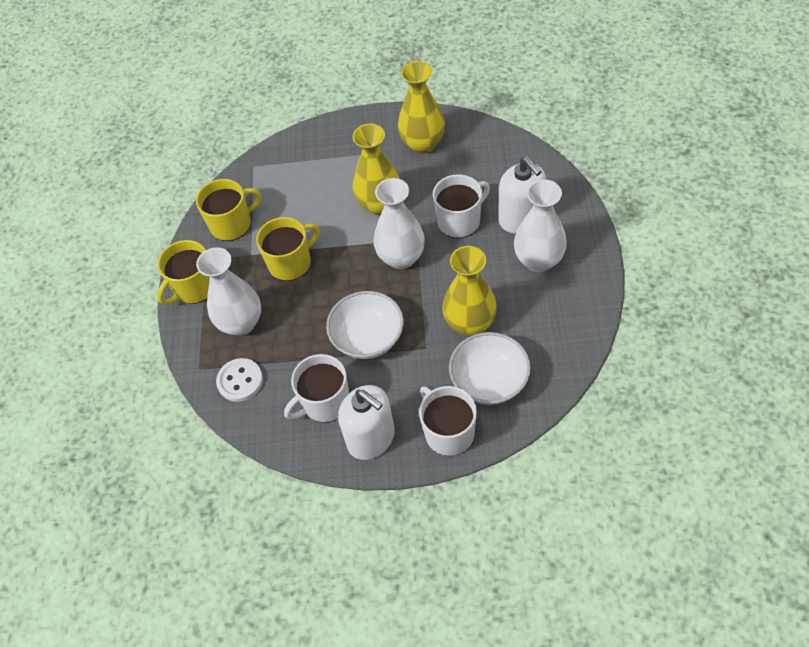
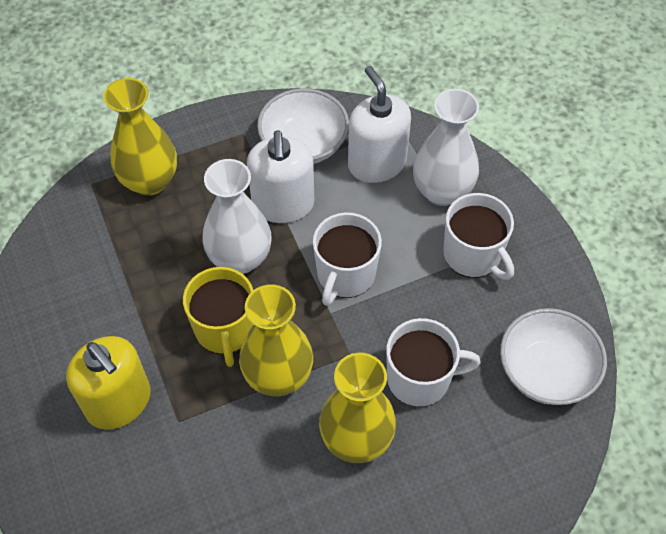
white button: [216,358,263,402] = 1 -> none = 0
white vase: [196,247,261,336] [374,178,425,269] [514,180,567,272] = 3 -> [202,159,272,274] [413,89,479,206] = 2
yellow mug: [157,240,210,305] [196,179,261,241] [256,217,319,281] = 3 -> [183,267,254,367] = 1
yellow soap dispenser: none = 0 -> [66,336,150,429] = 1

